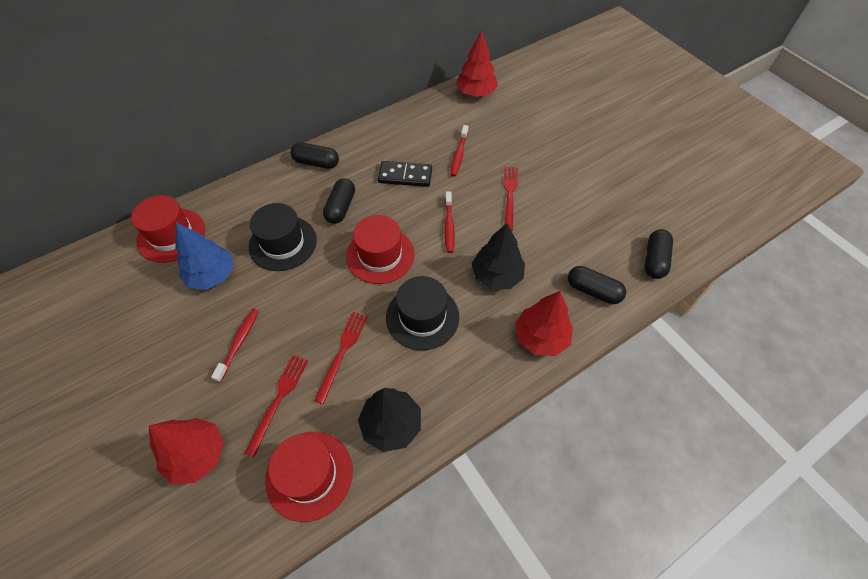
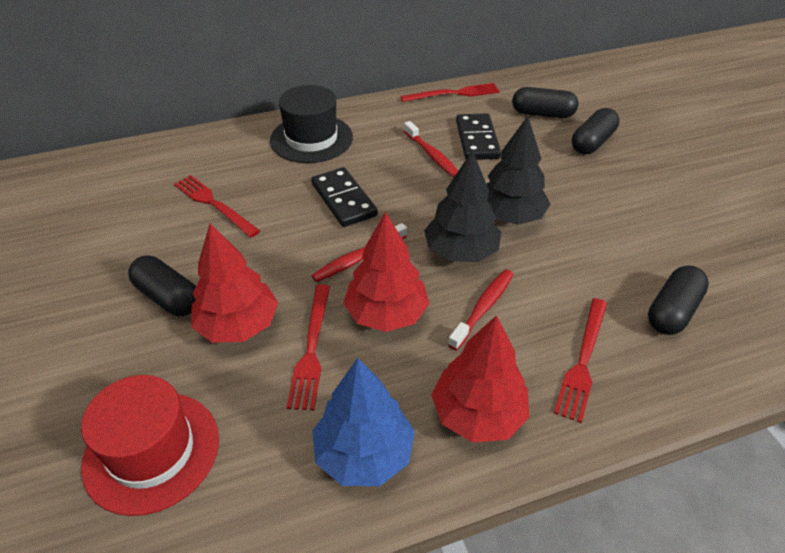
black domino: [378,161,432,187] = 1 -> [311,167,378,227] [456,113,501,160] = 2
black hat: [248,203,317,271] [386,276,459,350] = 2 -> [270,85,353,163] = 1
red fork: [244,355,308,457] [314,312,368,404] [503,166,518,231] = 3 -> [174,175,260,238] [286,285,330,410] [400,83,500,102] [554,298,607,423] = 4
red hat: [131,195,205,263] [265,432,353,522] [346,215,415,284] = 3 -> [81,375,219,516] = 1

